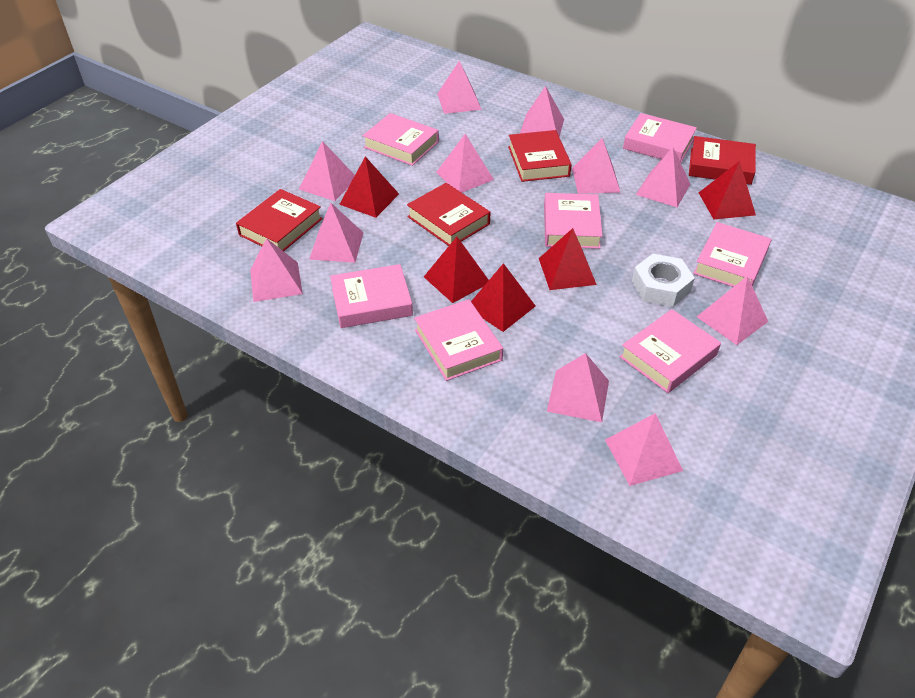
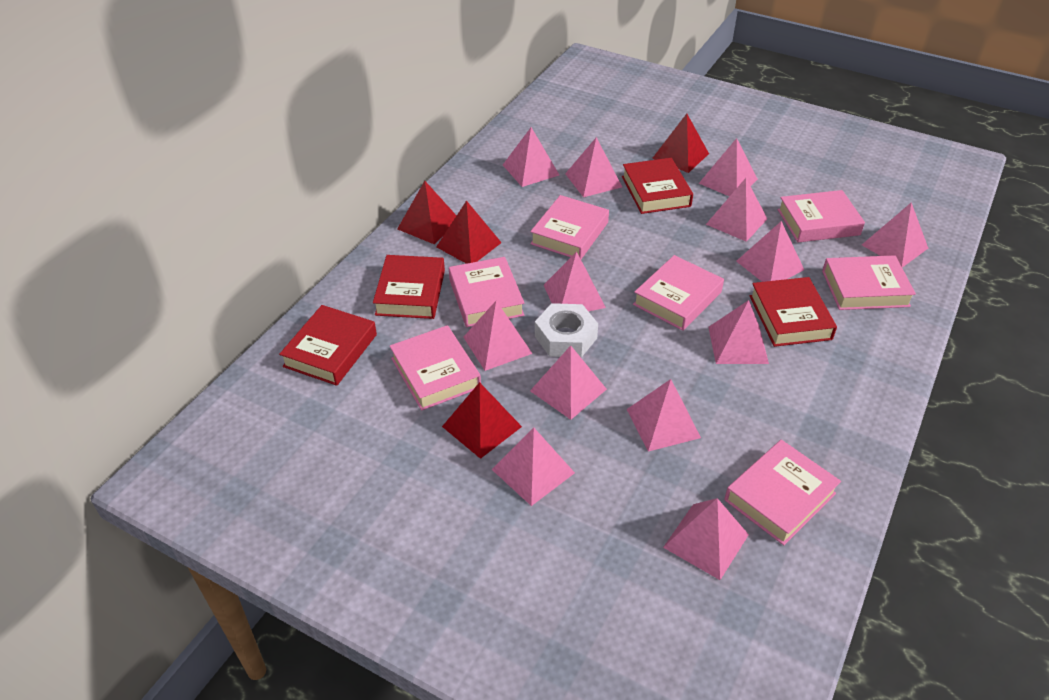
pink pyramid: [250,238,303,302] [299,141,355,201] [309,203,364,263] [436,134,494,193] [437,61,482,114] [520,86,564,137] [547,353,609,422] [572,138,621,194] [605,413,683,486] [636,147,690,207] [697,276,768,345] = 11 -> [463,301,533,371] [492,427,575,506] [503,127,559,187] [530,345,607,420] [544,252,606,311] [565,137,622,197] [627,379,701,452] [663,498,749,580] [699,138,758,197] [706,178,767,242] [708,300,769,364] [736,221,804,282] [862,202,928,268] = 13
red pyramid: [339,156,399,218] [424,237,489,303] [471,263,536,332] [539,228,597,290] [699,161,756,219] = 5 -> [397,181,457,244] [436,200,502,264] [442,382,522,459] [652,114,709,173] = 4

